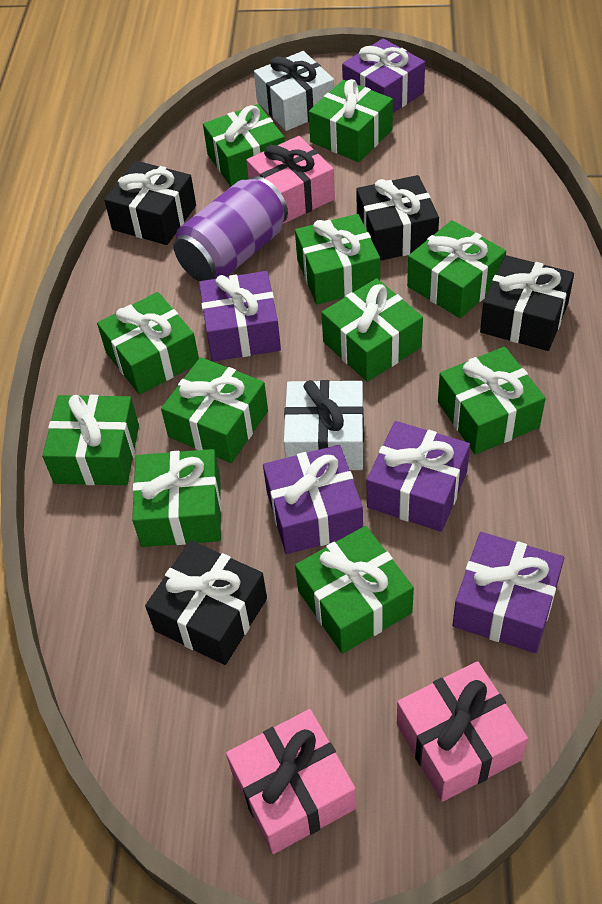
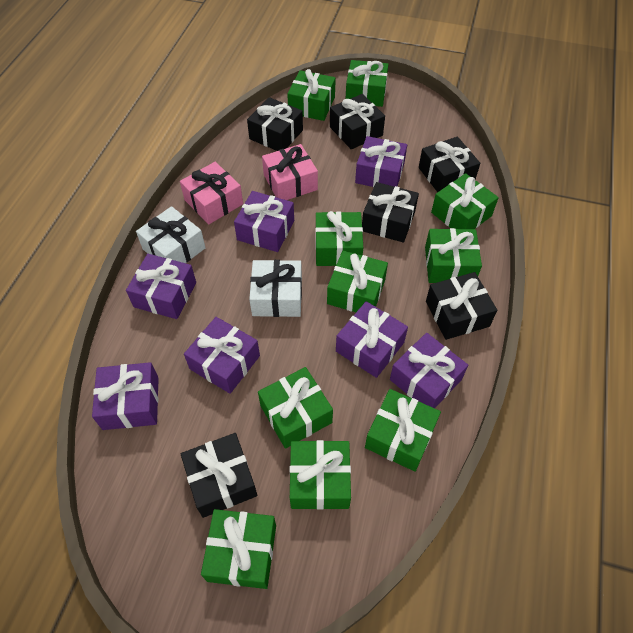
black gift: [104,161,196,245] [145,540,267,665] [356,175,439,261] [480,255,574,351] = 4 -> [181,433,257,518] [247,97,303,151] [330,94,385,149] [362,182,419,243] [419,137,480,192] [426,272,497,340] = 6
green gift: [42,395,139,485] [97,292,199,395] [132,449,221,547] [161,357,268,463] [203,104,285,187] [295,214,380,304] [295,526,414,654] [309,79,393,162] [321,278,423,382] [407,220,506,318] [438,347,546,455] = 11 -> [201,509,276,589] [258,367,333,449] [287,69,336,121] [290,440,351,510] [315,211,363,266] [327,251,388,312] [346,60,388,107] [365,389,441,472] [425,228,482,283] [431,173,499,229] = 10
pink gift: [226,709,356,854] [246,136,335,224] [397,661,528,802] = 3 -> [180,162,243,225] [262,144,318,200] = 2
purple can: [174,176,288,281] = 1 -> none = 0
purple gift: [199,271,281,361] [263,445,363,554] [342,38,425,113] [367,421,470,532] [453,532,564,653] = 5 -> [92,362,159,430] [126,254,196,319] [184,317,260,394] [234,191,294,252] [336,301,408,378] [355,136,407,187] [390,333,468,408] = 7

